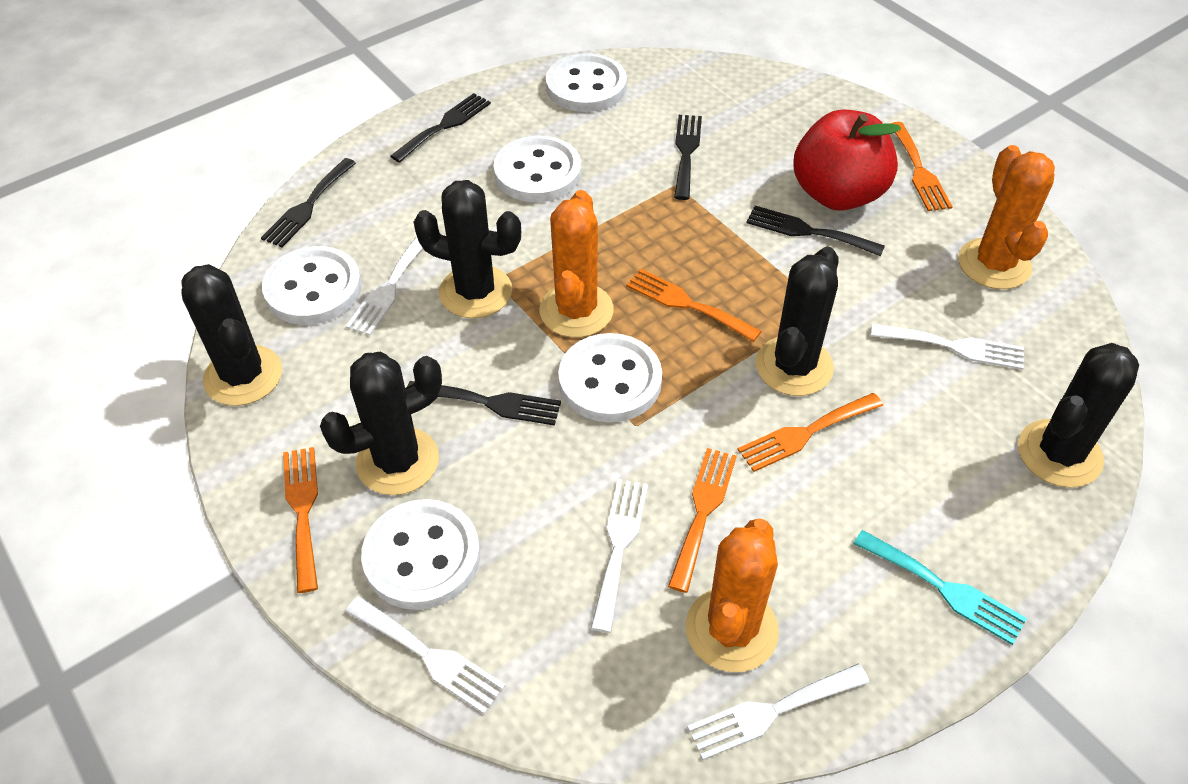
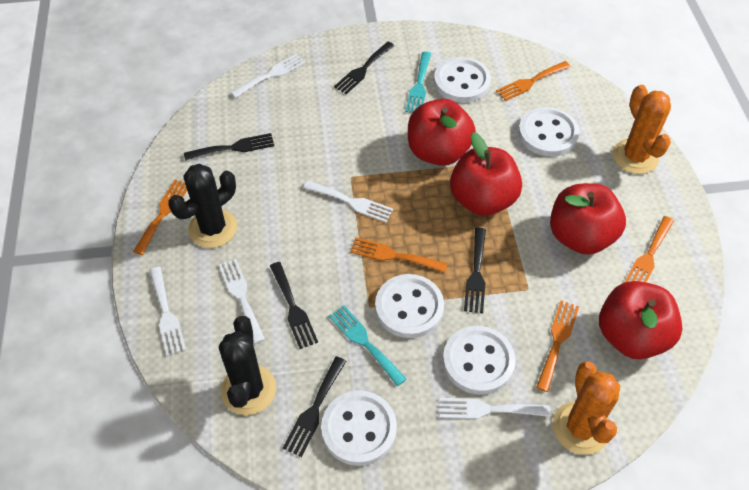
black cactus: [181,264,282,406] [320,352,442,495] [414,180,521,318] [756,247,839,396] [1018,343,1139,488] = 5 -> [168,164,237,248] [219,316,276,415] = 2
orange cactus: [539,190,614,338] [686,518,779,672] [958,145,1055,289] = 3 -> [553,361,620,455] [613,85,671,174] = 2
red apple: [794,109,901,211] = 1 -> [408,99,476,166] [450,132,522,216] [550,183,626,255] [599,281,682,359] = 4
turquoise fork: [853,530,1027,645] = 1 -> [329,305,406,386] [405,52,431,113] = 2

